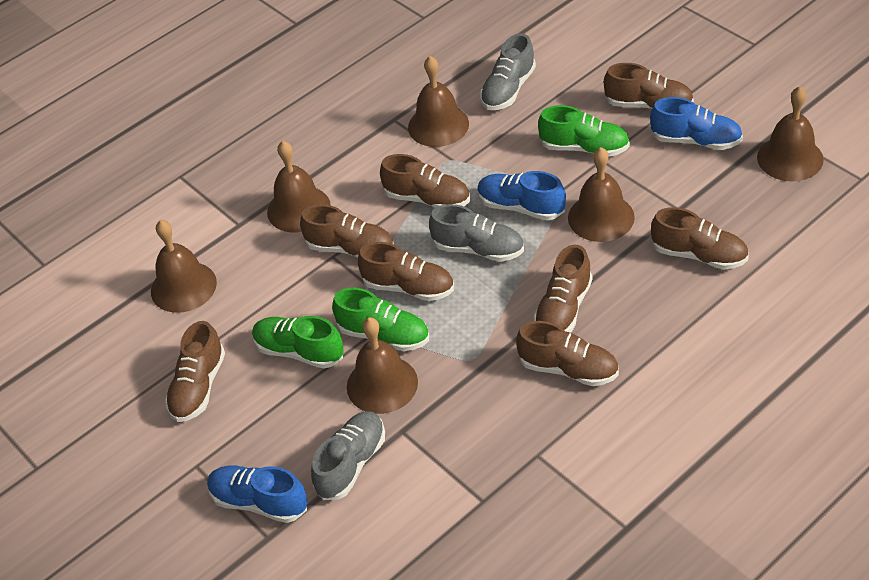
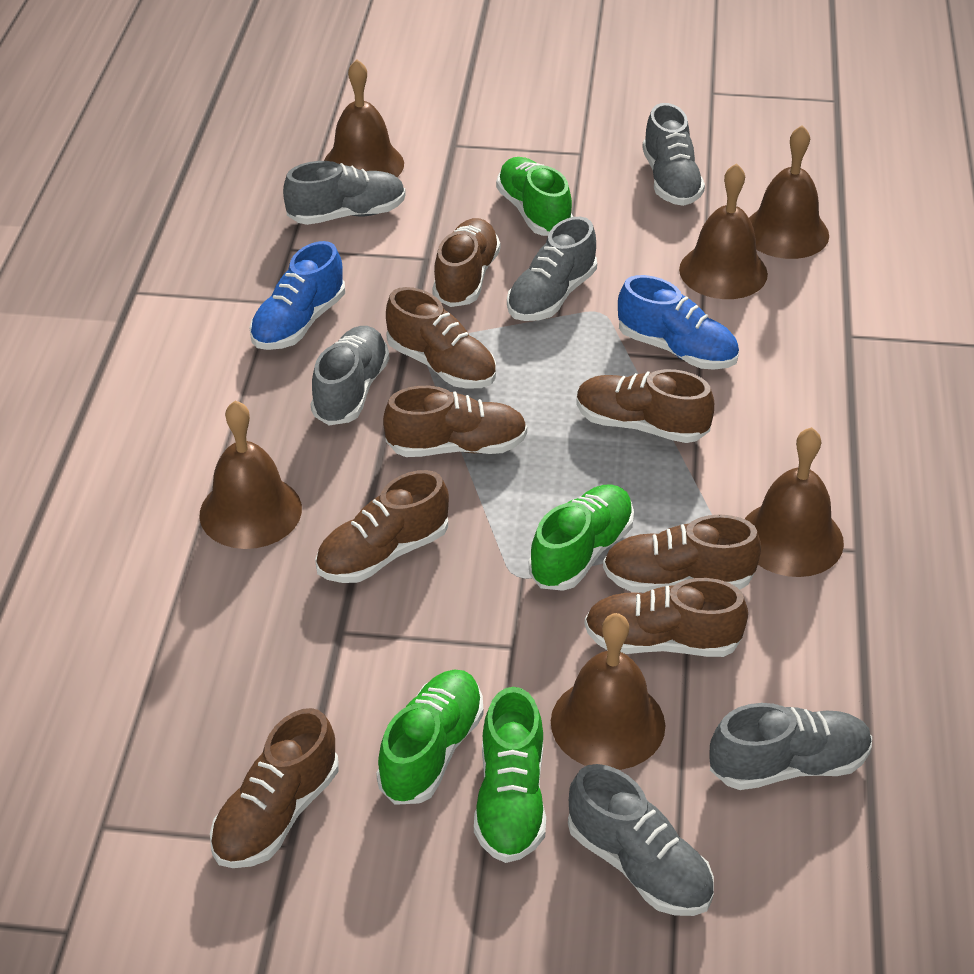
blue shoe: [207,466,307,523] [477,171,566,220] [650,97,743,150] = 3 -> [249,241,345,350] [618,275,739,370] = 2
green shoe: [252,316,344,369] [332,288,429,351] [538,105,630,157] = 3 -> [376,670,483,805] [474,687,546,863] [496,157,573,236] [529,484,634,591] = 4
grey shoe: [311,411,385,500] [429,204,524,262] [480,33,536,110] = 3 -> [283,161,406,225] [311,326,389,425] [507,217,597,321] [568,764,714,916] [642,103,705,206] [709,703,872,790] = 6

